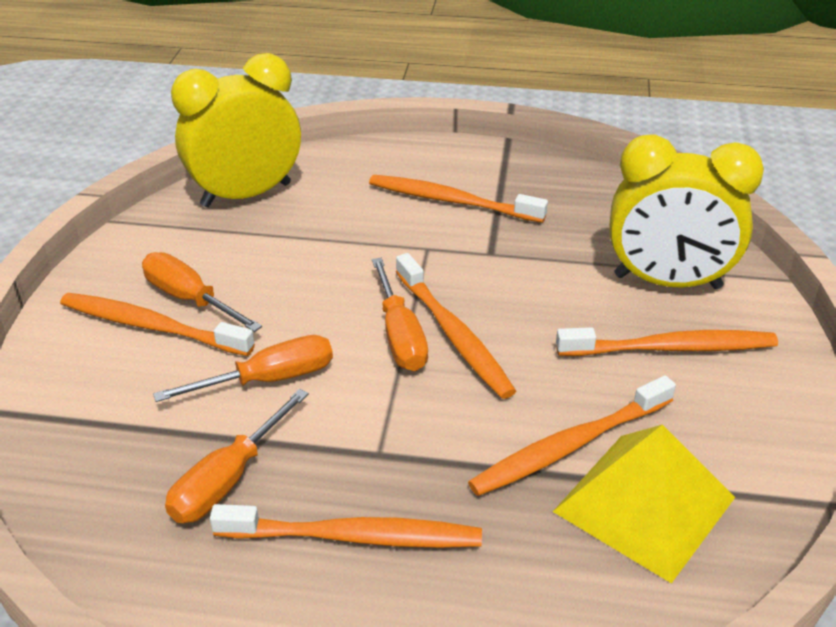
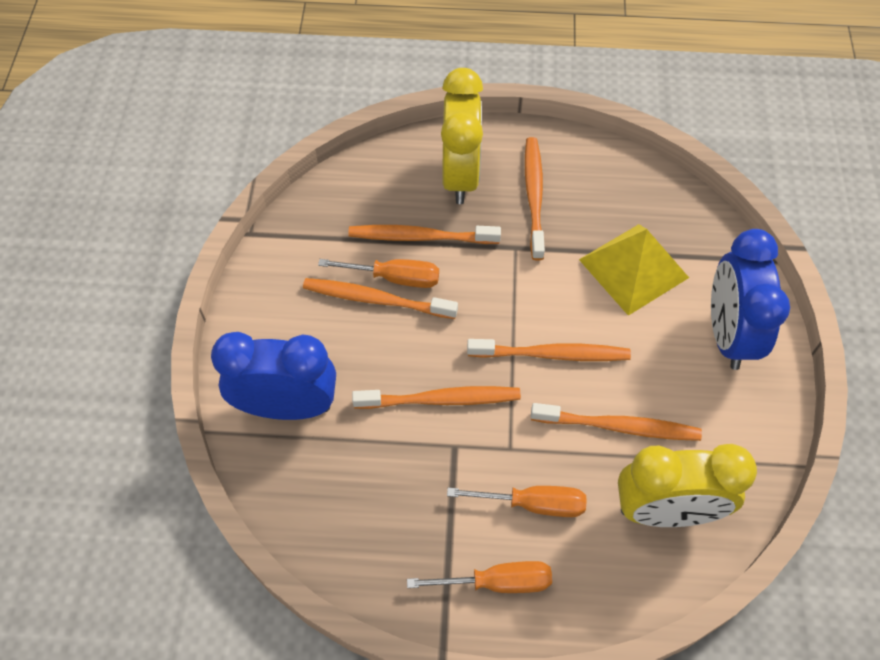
blue clock: none = 0 -> [211,332,336,420] [711,229,790,370] = 2
orange screwdriver: [142,252,262,332] [153,335,333,402] [165,389,309,523] [372,258,428,371] = 4 -> [318,259,439,288] [407,561,552,593] [447,486,587,517] = 3

